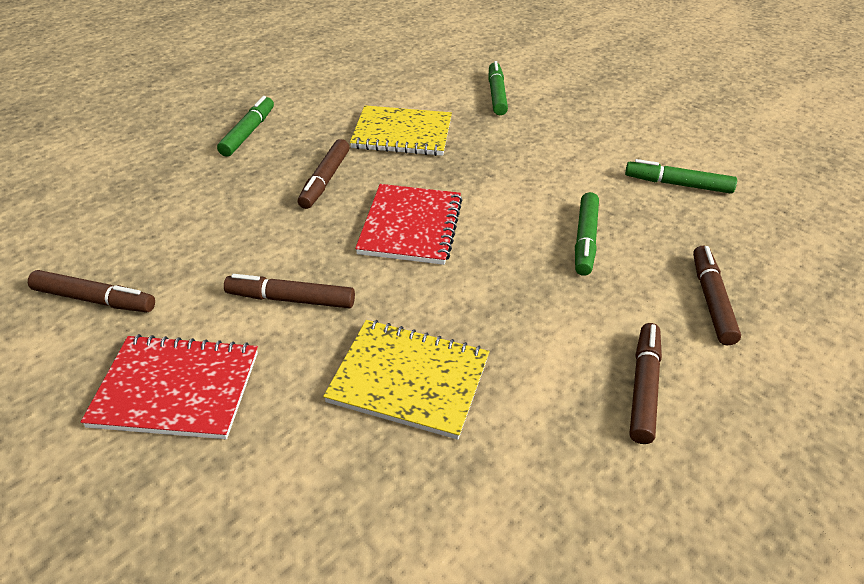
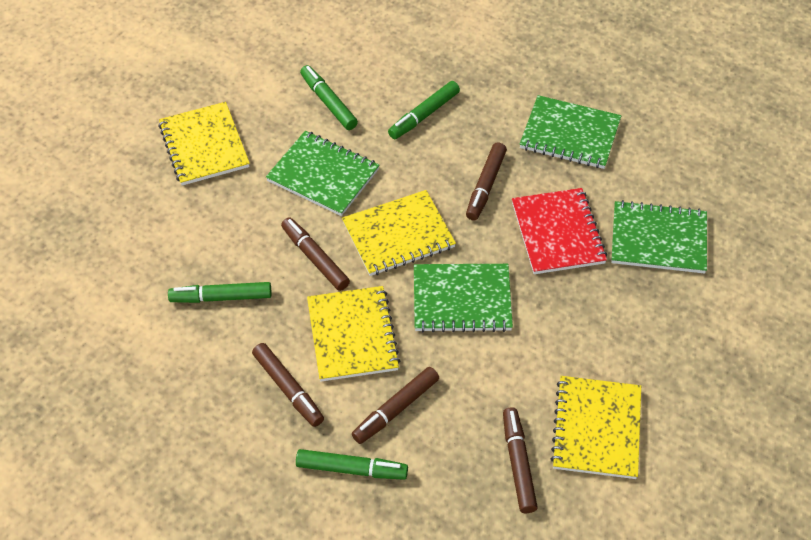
green notebook: none = 0 -> [266,131,380,216] [414,264,513,333] [520,95,621,169] [611,200,707,274] = 4
red notebook: [81,334,258,439] [355,184,463,265] = 2 -> [512,188,607,274] = 1
yellow notebook: [323,320,489,440] [350,105,452,156] = 2 -> [158,102,250,186] [307,286,400,382] [342,190,456,276] [551,376,641,479] = 4

